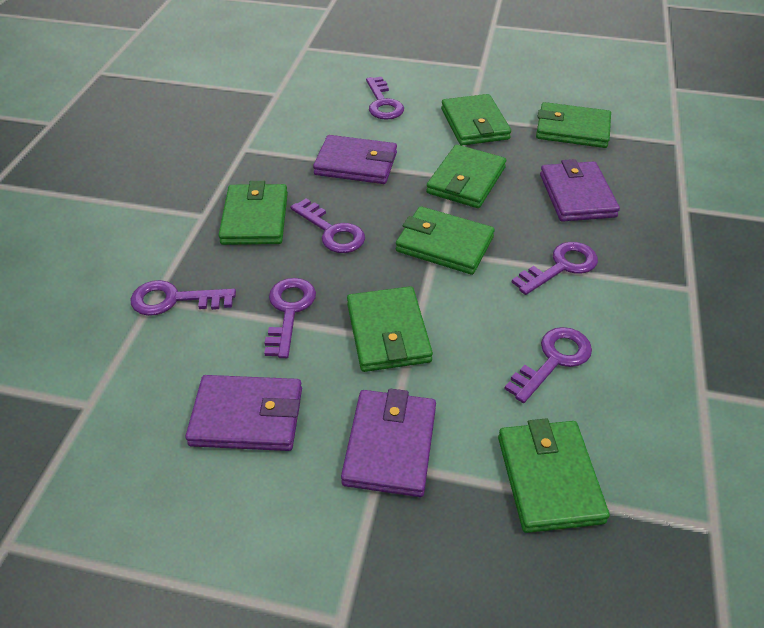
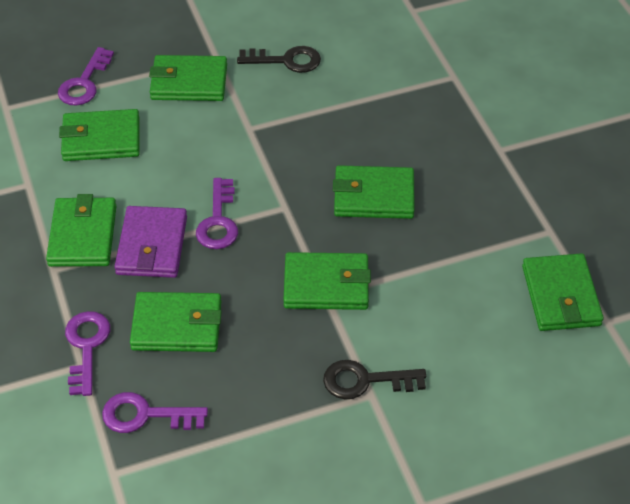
black key: none = 0 -> [237,46,321,73] [323,360,426,399] = 2
purple key: [131,280,236,316] [264,278,316,358] [290,199,365,253] [366,77,404,120] [504,327,592,403] [512,242,598,295] = 6 -> [58,47,114,106] [65,311,110,396] [102,392,208,433] [196,178,238,249] = 4
purple wallet: [185,375,302,451] [313,135,397,184] [341,388,436,497] [540,159,620,222] = 4 -> [114,206,187,278] = 1

